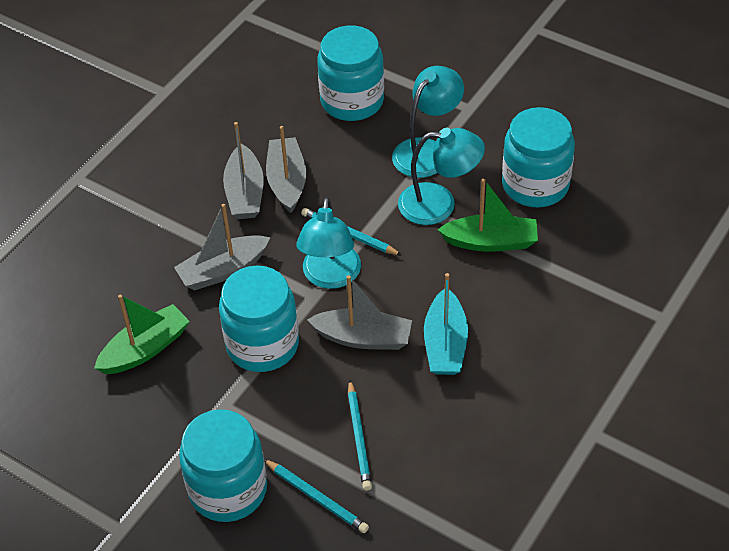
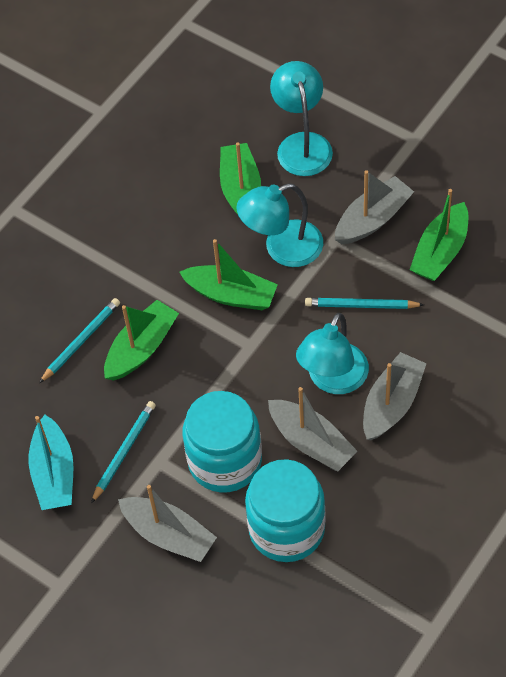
green boat: [94,294,190,374] [437,179,538,252] = 2 -> [104,300,179,381] [179,239,278,310] [220,142,261,214] [410,189,468,281] = 4
turquoise jar: [179,409,267,522] [219,266,299,372] [317,25,384,121] [502,107,575,207] = 4 -> [182,391,262,493] [245,459,326,562] = 2

